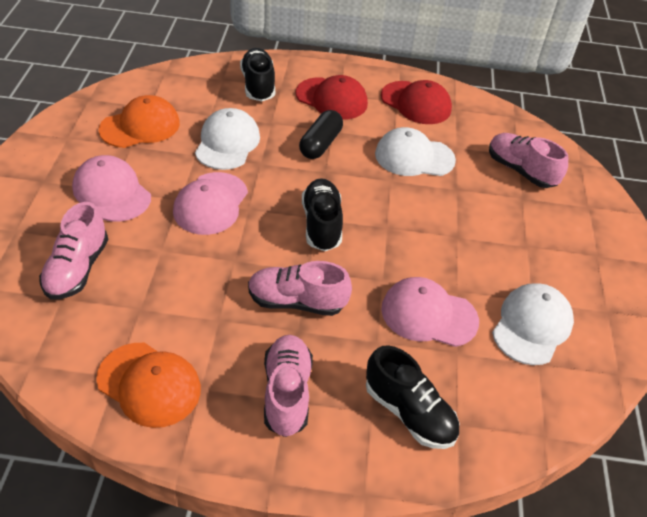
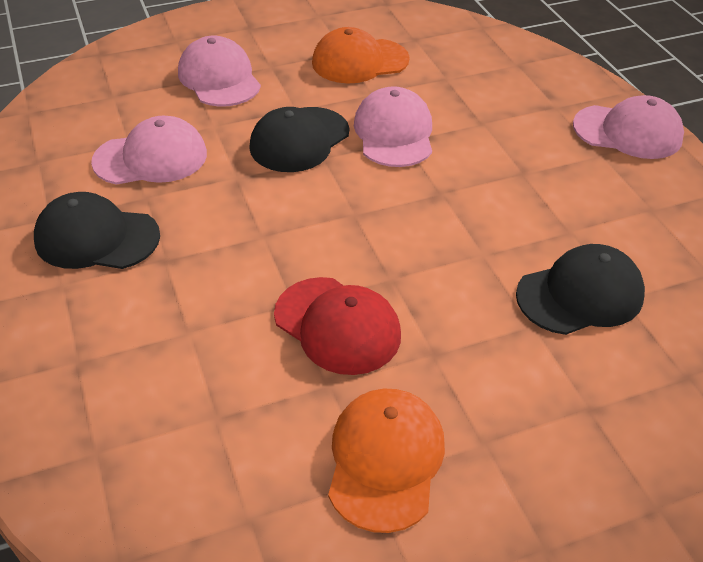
black cap: none = 0 -> [34,192,160,269] [249,107,349,172] [516,244,645,335] = 3
black capsule: [299,110,343,159] = 1 -> none = 0
black shoe: [240,48,275,101] [302,178,343,251] [366,345,459,449] = 3 -> none = 0
pink cap: [72,155,151,222] [173,172,248,235] [381,277,479,347] = 3 -> [91,116,207,185] [178,36,261,107] [354,86,432,167] [573,95,684,159] = 4
pink shoe: [39,202,108,299] [248,261,352,316] [264,335,313,437] [489,133,568,188] = 4 -> none = 0
red cap: [296,75,368,120] [381,80,452,124] = 2 -> [274,277,401,375] = 1
white cap: [195,108,260,170] [375,127,456,176] [492,283,574,365] = 3 -> none = 0

